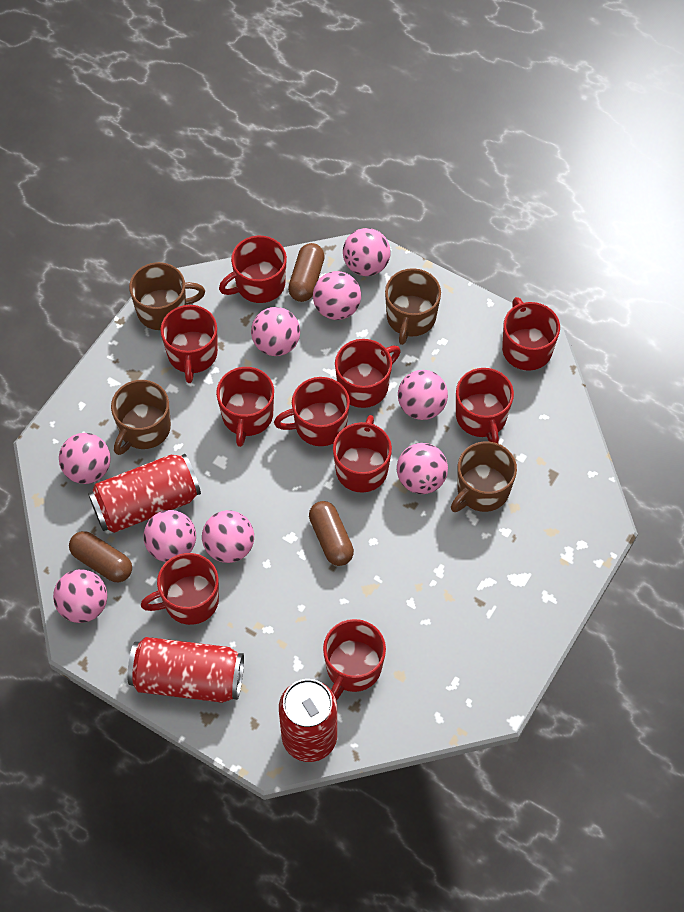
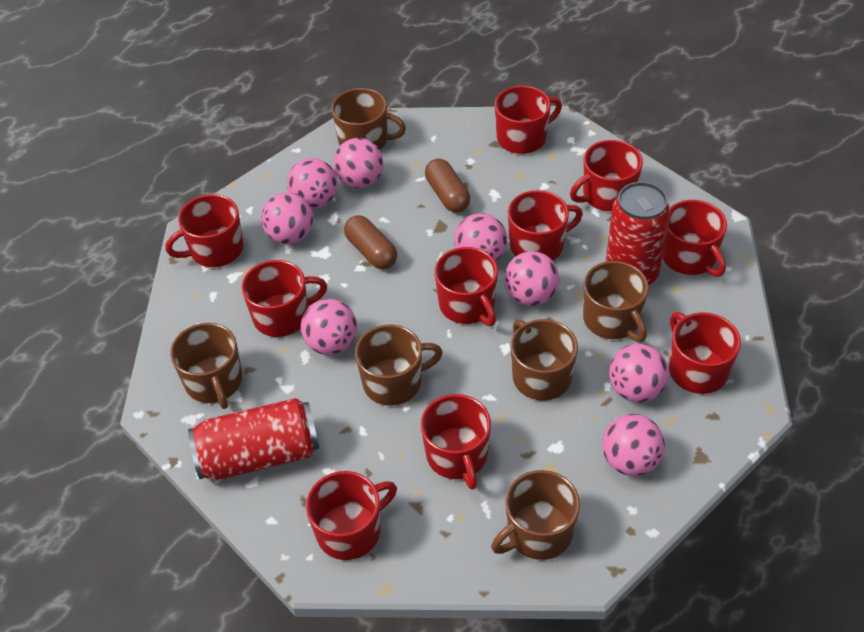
brown capsule: [69,531,132,582] [288,243,325,302] [309,501,354,566] = 3 -> [344,215,397,269] [425,158,470,213] = 2
brown mug: [111,380,171,455] [129,262,205,330] [385,268,441,345] [451,441,517,512] = 4 -> [170,323,242,409] [331,88,406,150] [355,325,443,406] [491,470,580,560] [511,319,578,401] [583,261,649,342] = 6
pink ball: [53,569,107,623] [59,433,111,484] [144,510,196,562] [202,510,254,563] [251,307,300,356] [313,271,361,320] [343,228,391,276] [397,443,448,494] [398,370,448,420] = 9 -> [261,192,313,244] [287,158,338,209] [301,299,357,355] [333,138,383,188] [454,213,507,262] [504,251,559,306] [602,414,665,476] [609,344,669,402] = 8
red can: [88,454,201,533] [127,637,244,703] [279,679,337,762] = 3 -> [188,398,319,480] [606,182,670,285] = 2

